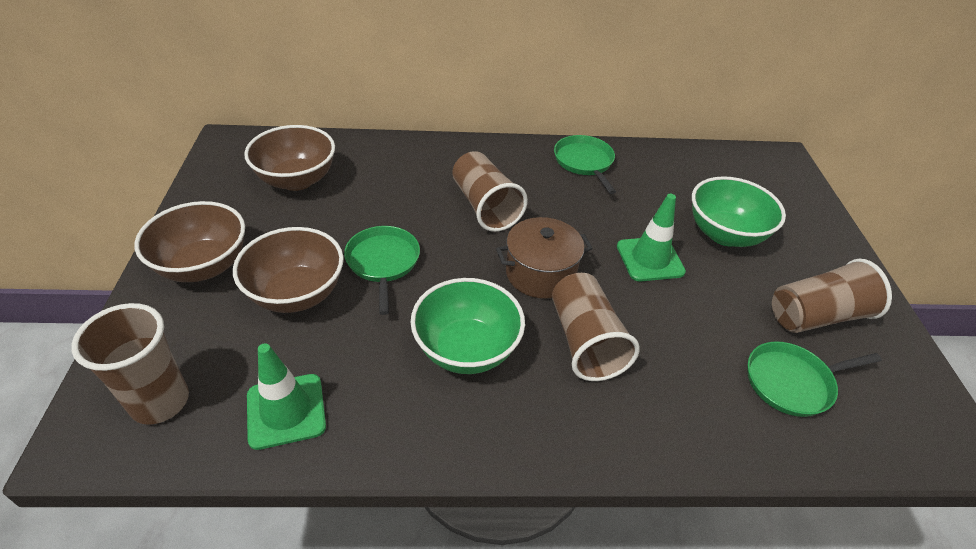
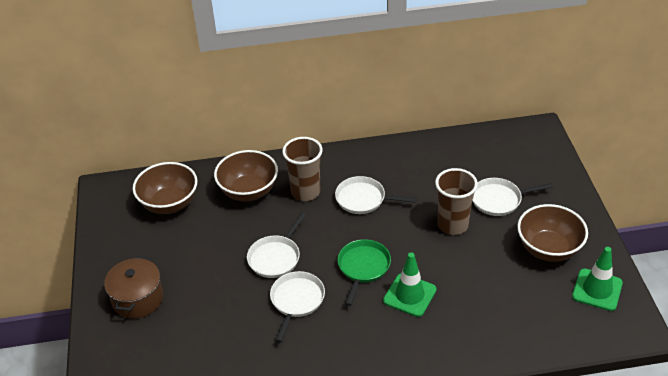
brown cup: [71,303,189,425] [452,151,528,232] [552,273,640,381] [772,259,892,333] = 4 -> [282,137,323,201] [435,168,478,235] = 2
green bowl: [410,278,525,374] [692,176,786,247] = 2 -> none = 0
green pan: [344,226,420,315] [554,135,616,194] [748,341,882,417] = 3 -> [338,239,391,306] = 1
white pan: none = 0 -> [247,213,306,278] [270,271,325,342] [335,176,417,214] [472,178,553,216] = 4

